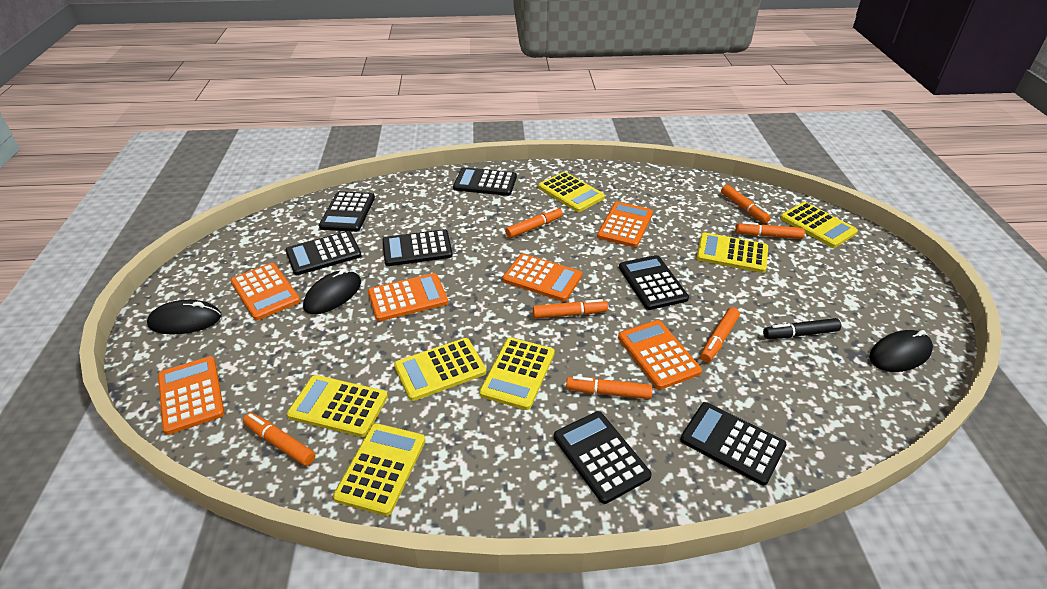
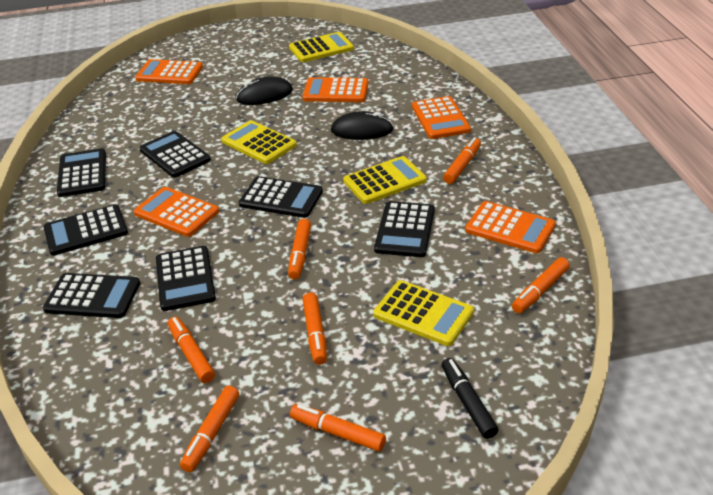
black mouse: [147,300,222,335] [303,268,361,314] [869,330,933,372] = 3 -> [236,77,293,105] [331,111,394,140] = 2
orange calculator: [158,356,225,435] [231,263,300,320] [368,273,448,321] [502,254,582,301] [597,202,653,247] [618,320,702,390] = 6 -> [134,187,219,237] [135,59,203,84] [302,77,368,102] [412,96,471,139] [465,201,556,253] = 5
yellow calculator: [287,375,388,437] [333,423,426,516] [394,338,486,401] [479,337,555,410] [538,172,605,212] [696,232,768,273] [780,202,858,248] = 7 -> [221,120,297,164] [289,32,354,62] [343,156,427,204] [373,280,474,346] = 4

